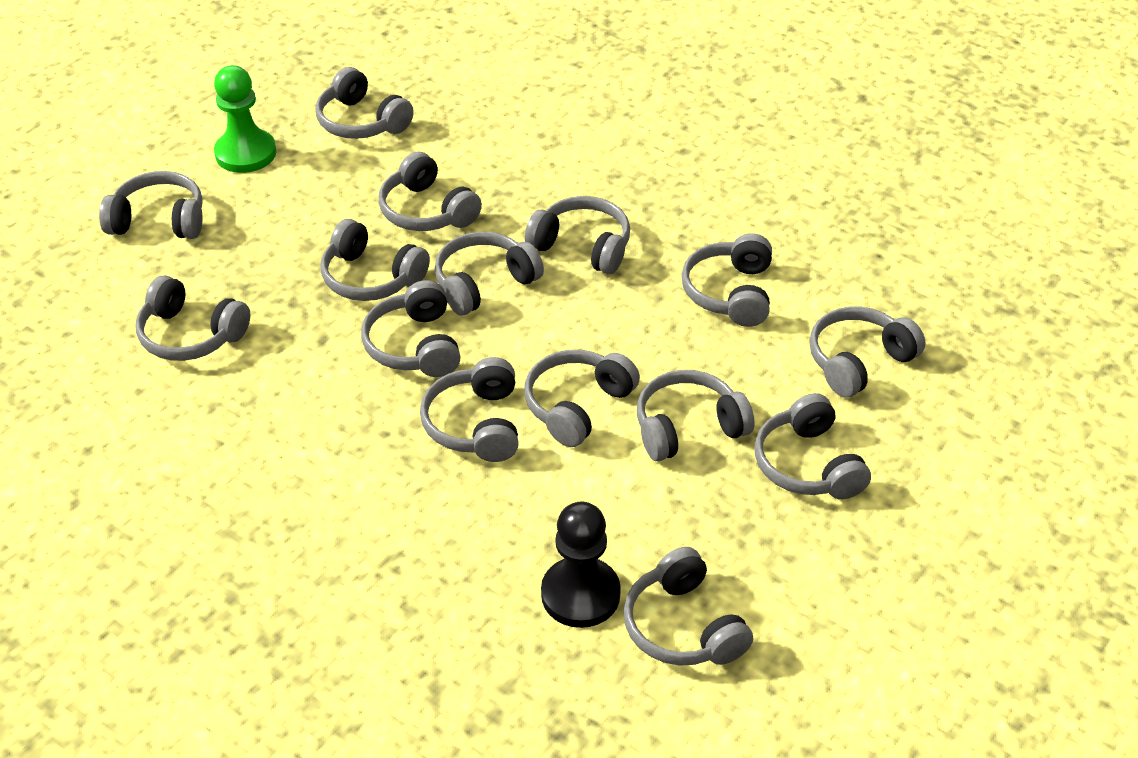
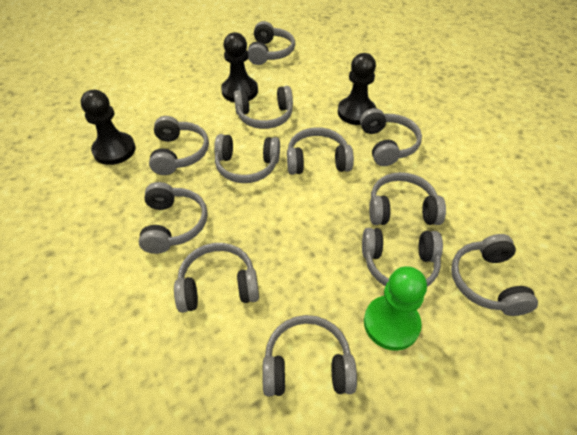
black pawn: [541,501,621,628] = 1 -> [81,90,135,165] [221,32,258,102] [338,53,376,125] = 3
grey headphones: [99,171,203,239] [136,275,250,361] [316,67,414,139] [321,219,430,301] [361,280,461,377] [378,152,482,231] [420,357,519,462] [435,232,544,315] [524,350,640,447] [525,196,630,274] [623,547,753,666] [637,370,755,462] [682,233,772,327] [755,393,871,499] [809,307,925,398] = 15 -> [139,182,208,254] [149,116,209,175] [174,243,259,313] [214,134,280,183] [234,86,293,129] [248,21,295,65] [262,315,357,396] [287,127,354,175] [360,108,422,166] [362,228,443,287] [369,172,446,225] [451,234,538,316] = 12

